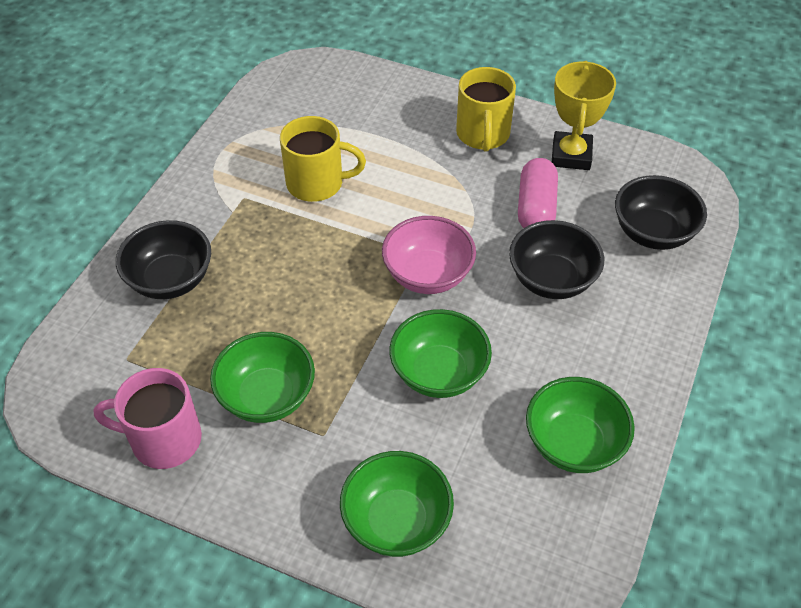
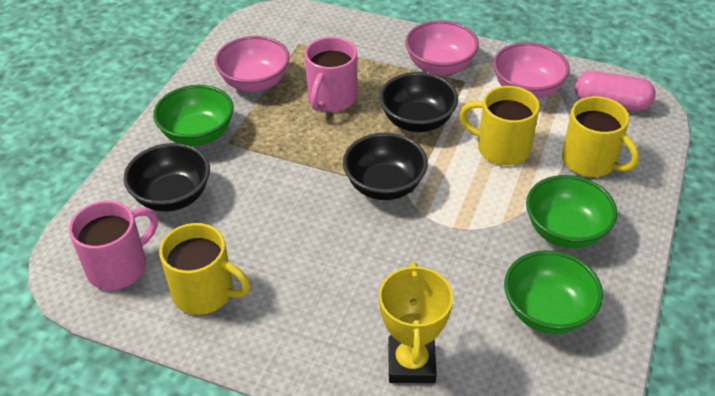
green bowl: [210,332,315,423] [340,451,454,557] [389,309,492,398] [526,377,635,473] = 4 -> [153,85,234,146] [504,250,603,334] [526,175,617,248] = 3
pink bowl: [382,216,476,294] = 1 -> [215,36,290,92] [405,20,479,75] [493,42,570,99] = 3
pink mug: [94,368,202,469] = 1 -> [69,201,158,290] [305,37,358,112] = 2
yellow mug: [280,116,366,202] [456,67,516,152] = 2 -> [159,223,251,315] [459,86,540,165] [562,96,639,177] = 3

